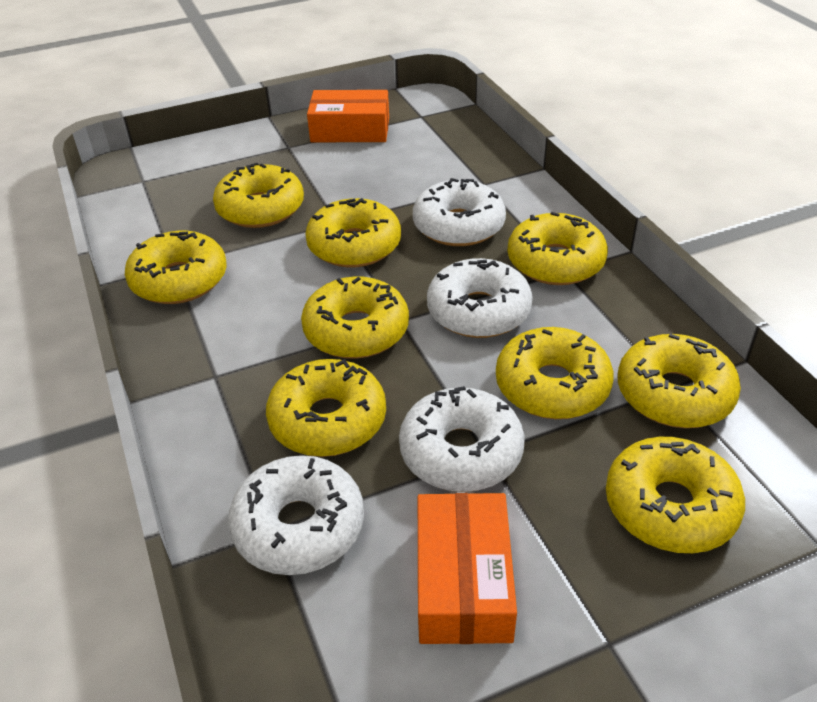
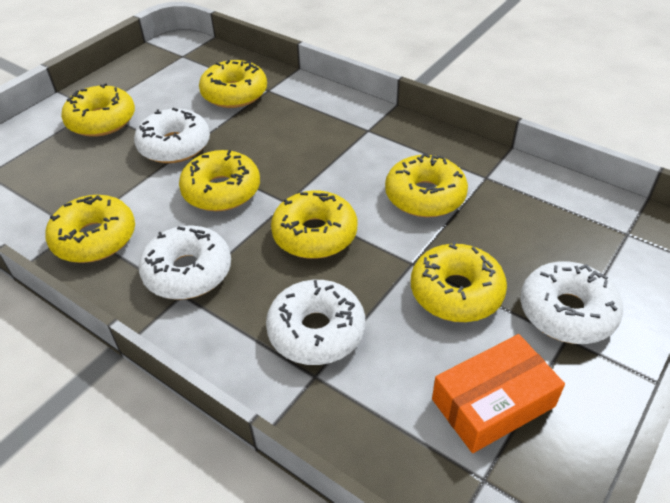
orange box: [307,90,389,142] [418,493,517,644] = 2 -> [432,334,565,453] = 1
yellow donut: [125,231,227,304] [213,163,304,228] [266,359,386,457] [301,277,409,359] [305,198,401,268] [496,327,614,419] [507,212,608,285] [606,437,745,553] [618,334,741,428] = 9 -> [45,195,135,263] [61,83,135,137] [179,150,260,211] [199,60,267,108] [271,190,357,259] [385,153,468,217] [411,241,507,322] = 7

